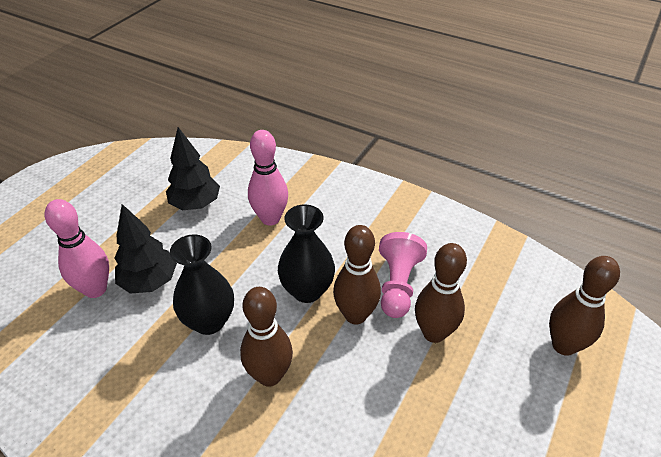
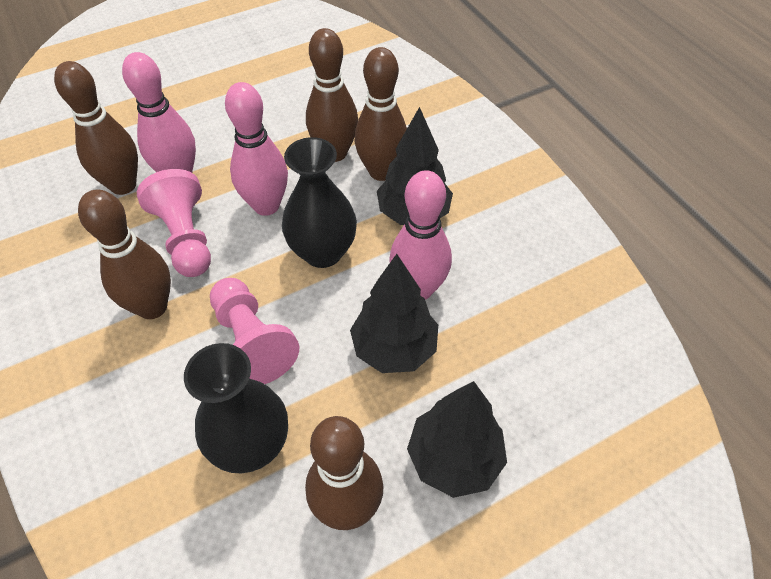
black tree: [115,204,177,293] [166,127,220,210] = 2 -> [350,254,438,373] [377,107,453,225] [407,381,507,498] = 3
brown bowling pin: [240,287,293,387] [333,225,381,324] [415,243,467,343] [549,256,620,356] = 4 -> [54,61,138,195] [78,189,171,319] [305,416,383,530] [306,28,358,162] [354,47,407,181] = 5
pink bowling pin: [45,199,109,298] [248,130,288,226] = 2 -> [122,52,196,173] [225,82,288,216] [389,170,452,300] = 3
pink pawn: [379,232,427,318] = 1 -> [137,169,211,277] [210,278,299,384] = 2

